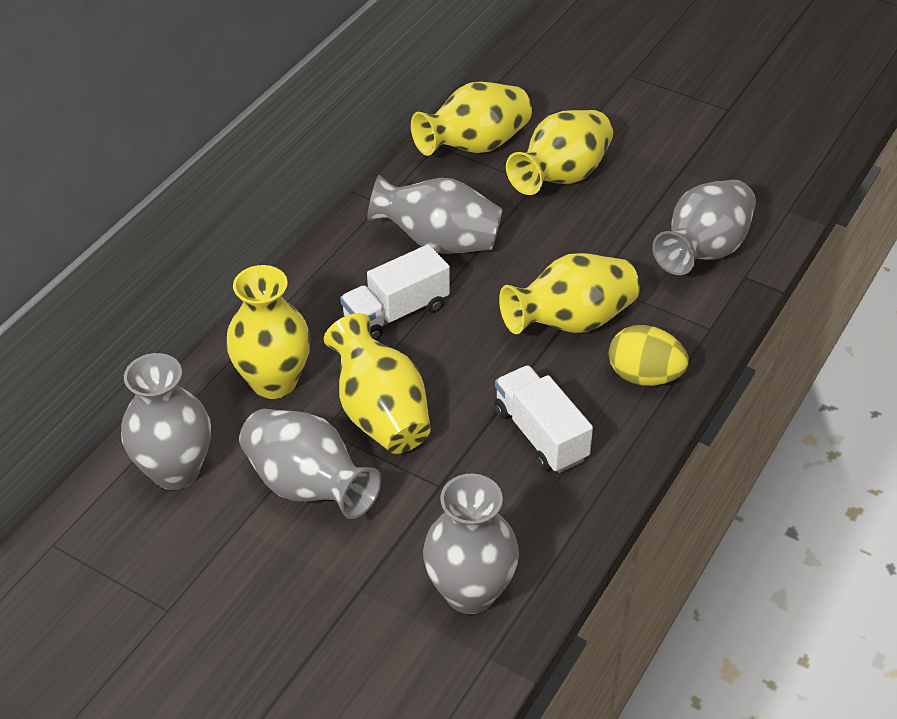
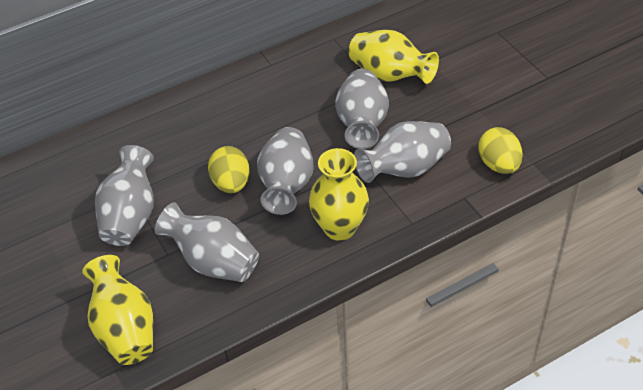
white truck: [340,244,450,340] [494,365,593,473] = 2 -> none = 0
yellow egg: [609,325,689,386] = 1 -> [208,146,249,193] [478,127,523,174] = 2
yellow vase: [226,265,311,399] [324,313,431,454] [411,82,532,156] [499,253,640,334] [506,110,613,195] = 5 -> [82,255,153,365] [309,148,369,241] [349,30,439,84] = 3

